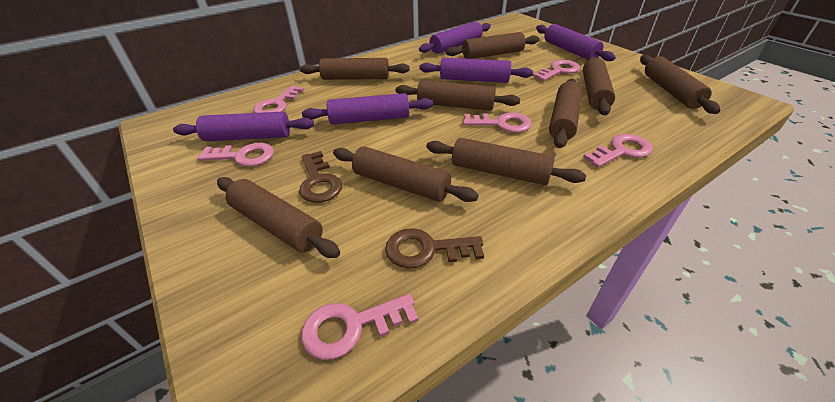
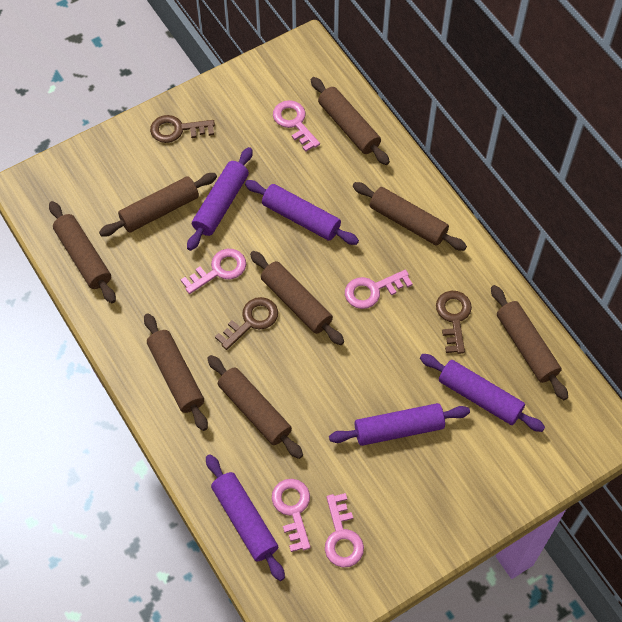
brown key: [299,151,342,203] [385,228,484,269] = 2 -> [150,115,215,143] [215,297,278,350] [436,291,472,354] = 3
brown rolling pin: [217,177,340,258] [300,58,410,80] [333,146,479,202] [396,80,520,111] [426,138,586,185] [446,32,539,59] [549,79,582,148] [583,56,615,115] [640,55,720,114] = 9 -> [49,201,116,303] [99,173,217,237] [144,313,208,431] [207,355,303,459] [250,251,344,345] [311,77,390,165] [353,182,467,251] [491,285,568,400] = 8
pink key: [197,143,274,167] [254,85,304,113] [301,294,419,360] [463,112,532,133] [533,60,580,81] [583,134,653,168] = 6 -> [181,249,246,294] [272,479,311,552] [273,100,320,152] [325,493,364,567] [345,270,413,309] = 5

